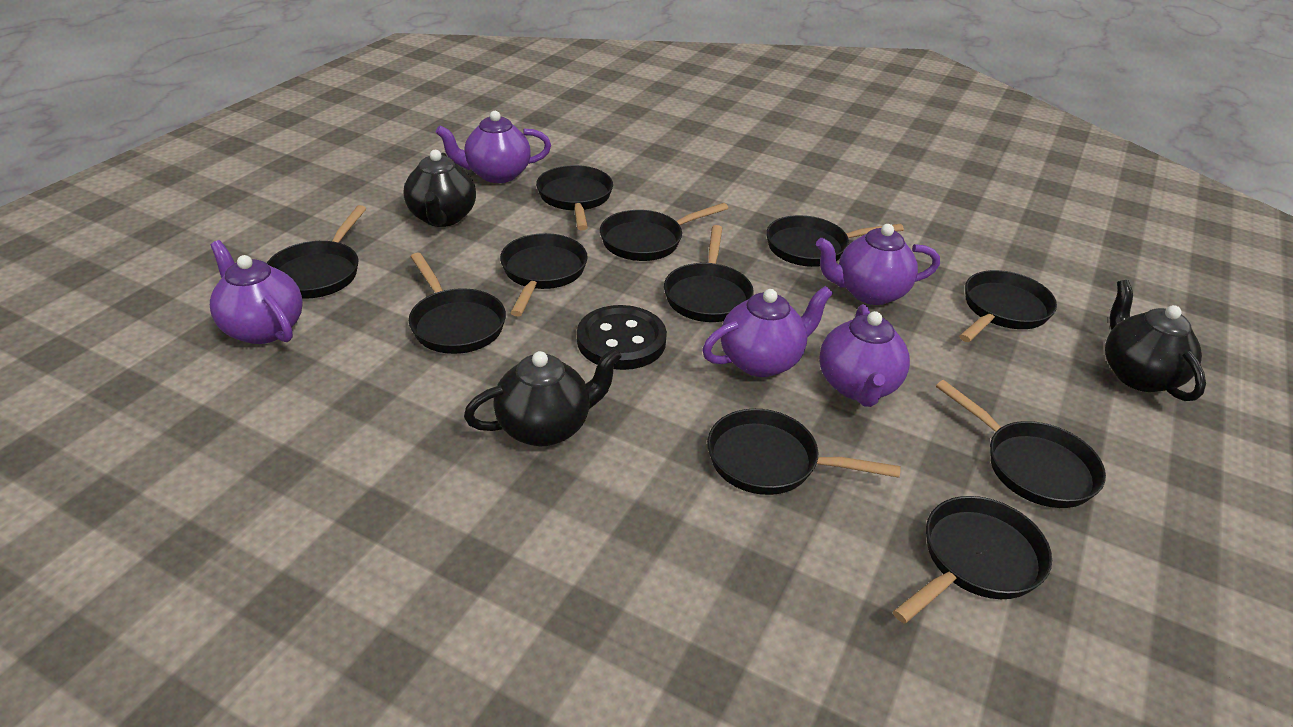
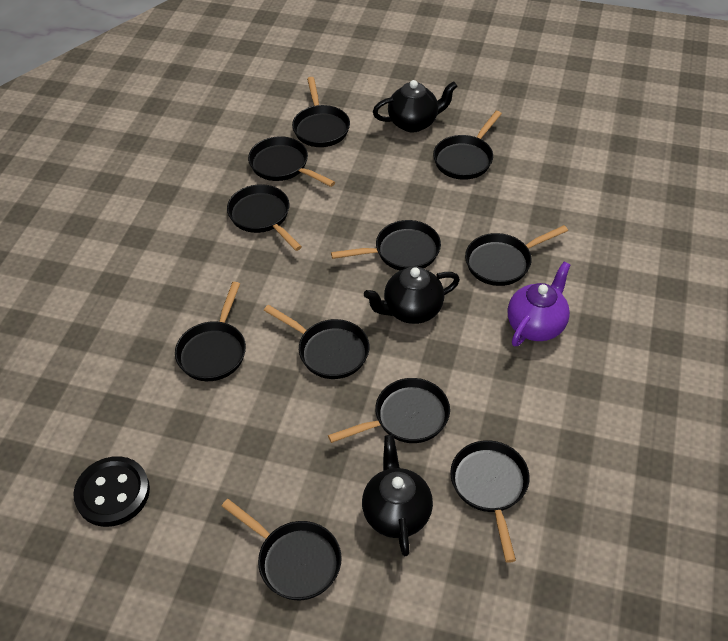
purple teapot: [210,240,303,344] [436,111,551,183] [702,286,833,377] [816,224,940,305] [819,304,910,407] = 5 -> [508,262,570,347] = 1

